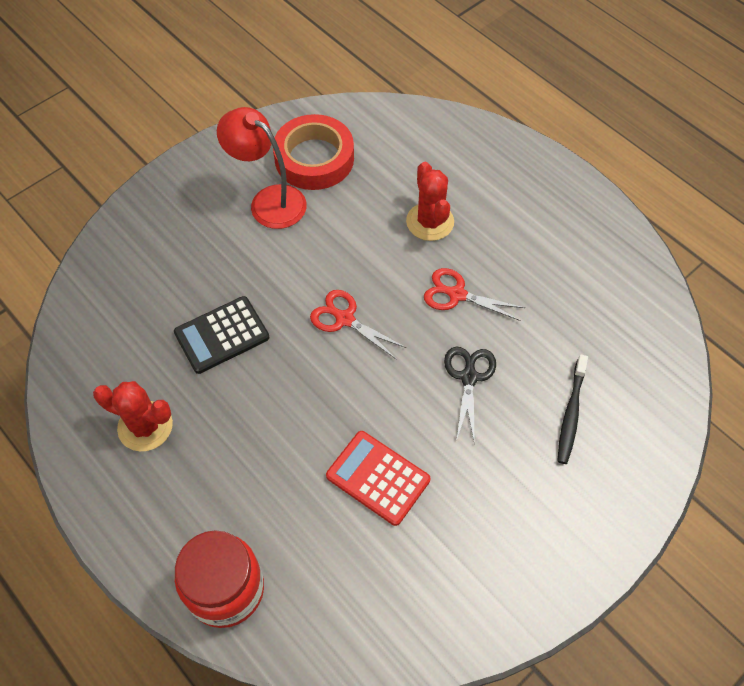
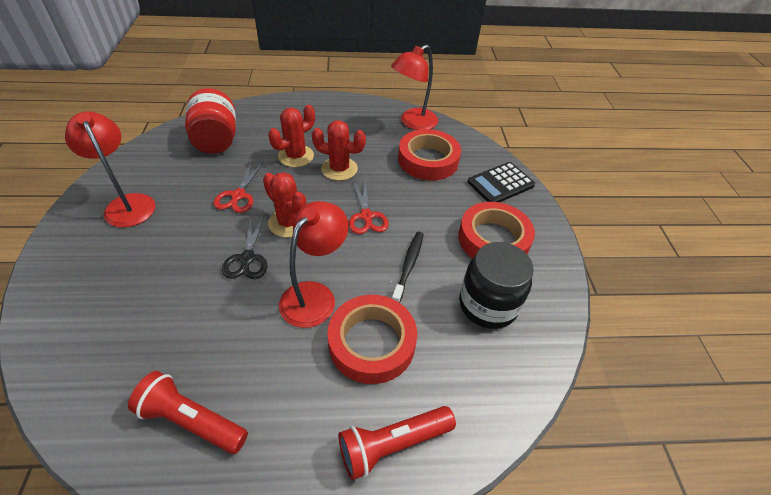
black jar: none = 0 -> [459,242,534,329] = 1
red cactus: [93,381,173,451] [406,162,454,241] = 2 -> [263,172,306,237] [269,105,315,167] [312,120,366,181] = 3
red calculator: [326,431,430,526] = 1 -> none = 0
red flashlight: none = 0 -> [128,371,248,454] [338,406,456,480] = 2
red lamp: [217,107,307,229] = 1 -> [65,112,155,227] [279,201,349,328] [391,44,438,130] = 3
red tape: [273,114,354,190] = 1 -> [327,295,417,384] [398,129,461,180] [458,202,535,259] = 3

